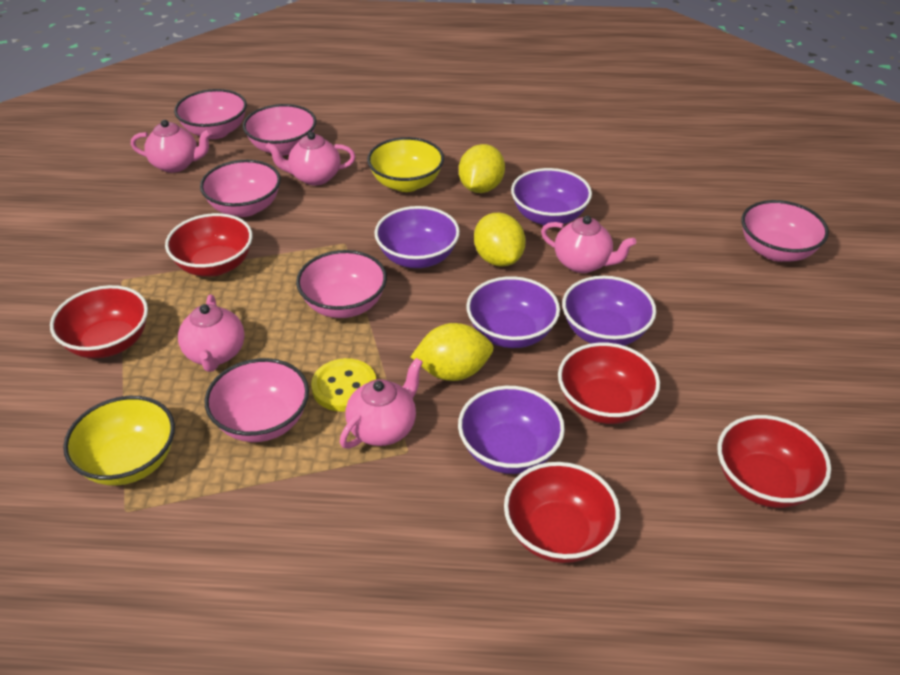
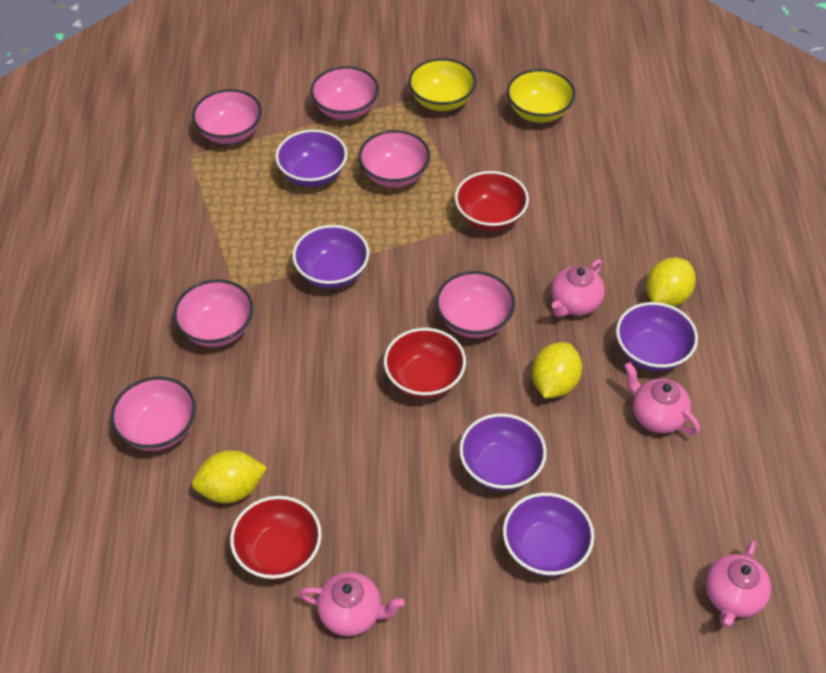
pink teapot: [131,120,212,173] [178,294,245,372] [265,132,355,185] [340,358,423,449] [541,216,636,273] = 5 -> [299,572,405,636] [551,259,605,317] [624,362,700,434] [706,541,771,627] = 4
red bowl: [50,285,148,358] [165,213,253,277] [504,462,620,563] [558,342,660,424] [718,415,831,508] = 5 -> [230,496,322,580] [384,328,466,399] [455,171,529,231] = 3
yellow button: [311,358,376,412] = 1 -> none = 0

